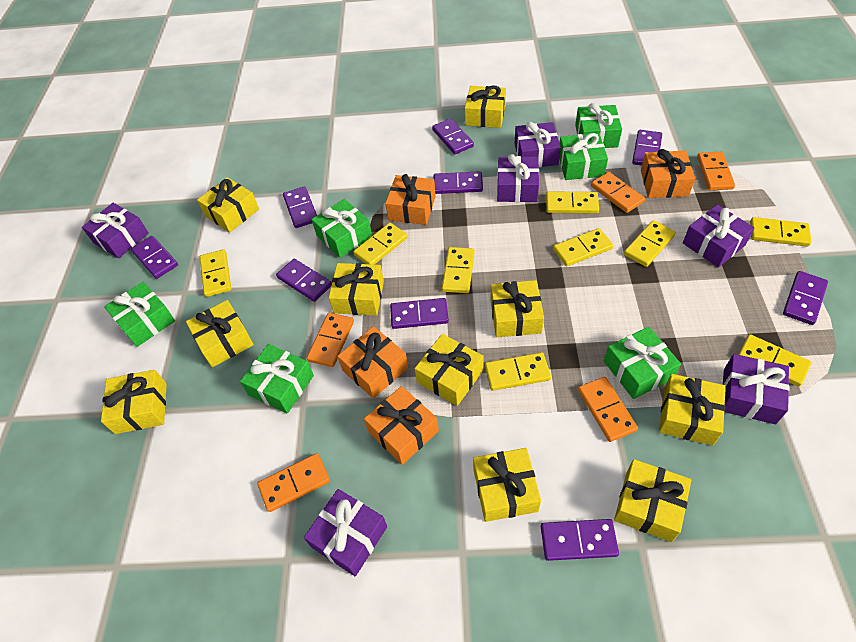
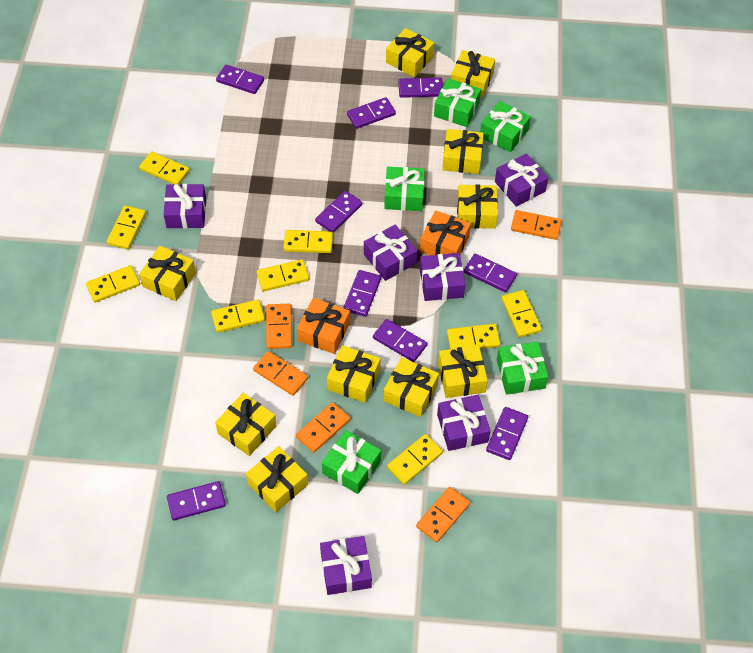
green gift: [104,282,175,347] [240,344,314,414] [312,199,372,258] [559,133,608,180] [575,103,622,148] [604,327,681,399] = 6 -> [322,430,381,494] [384,167,425,211] [434,78,481,127] [480,101,531,152] [497,342,548,395] = 5
orange gift: [337,326,408,399] [364,386,439,465] [385,174,436,225] [641,149,695,198] = 4 -> [297,298,350,354] [420,210,471,255] = 2

